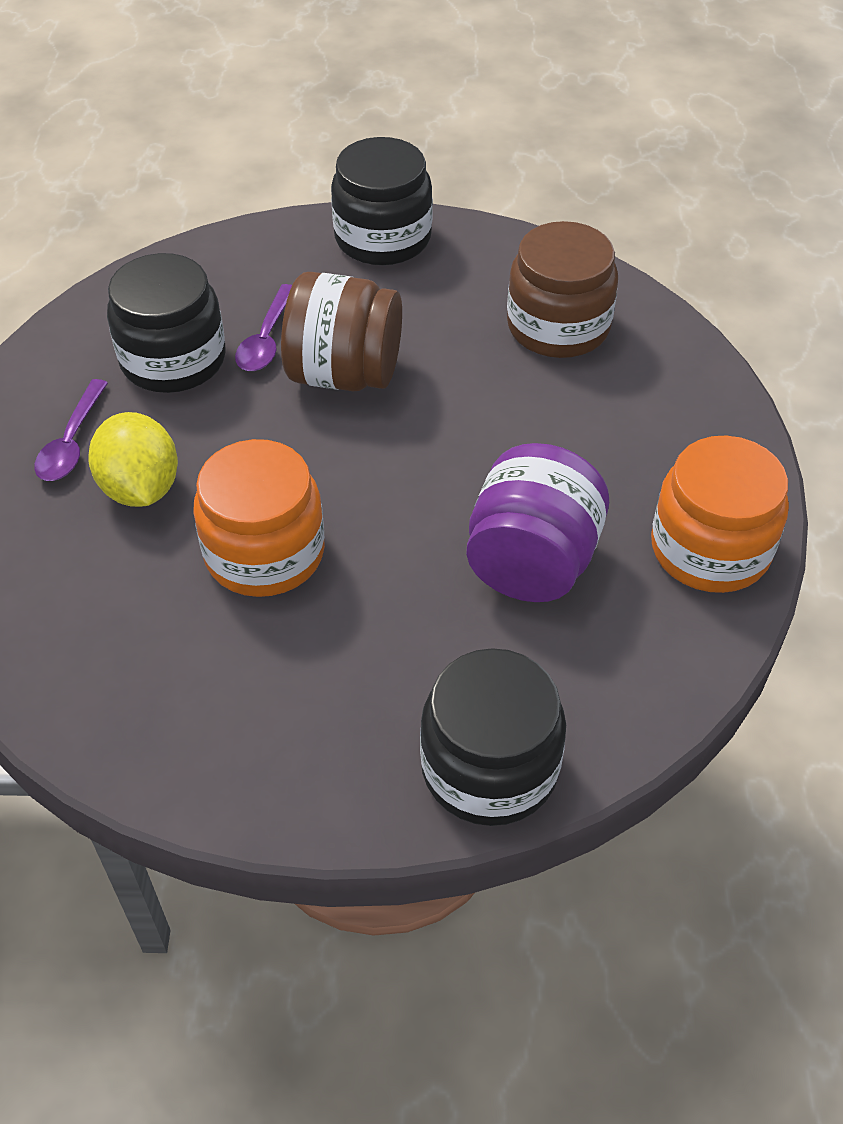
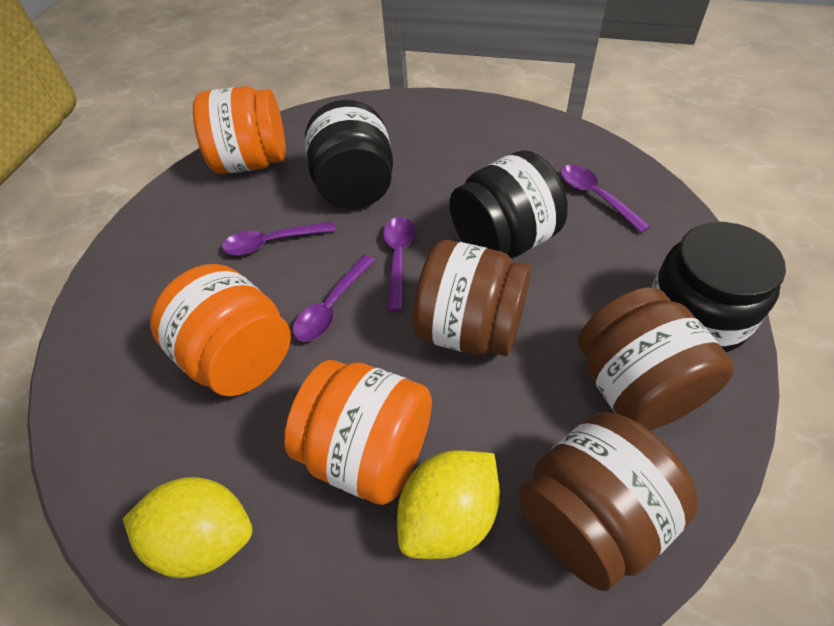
brown jar: [281,272,402,391] [507,221,618,358] = 2 -> [413,240,531,356] [518,412,698,591] [578,287,734,430] = 3
orange jar: [193,439,325,597] [651,435,789,593] = 2 -> [150,264,291,396] [193,86,286,174] [284,360,432,505] = 3
purple jar: [466,443,609,602] = 1 -> none = 0
purple spoon: [34,379,108,481] [235,284,292,371] = 2 -> [222,221,336,256] [293,255,375,342] [383,217,415,311] [560,165,651,233] = 4
yellow lemon: [88,412,178,507] = 1 -> [123,477,252,578] [397,450,500,559] = 2

